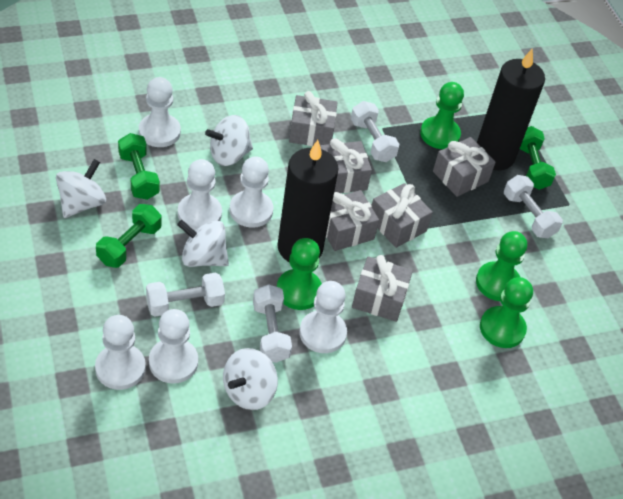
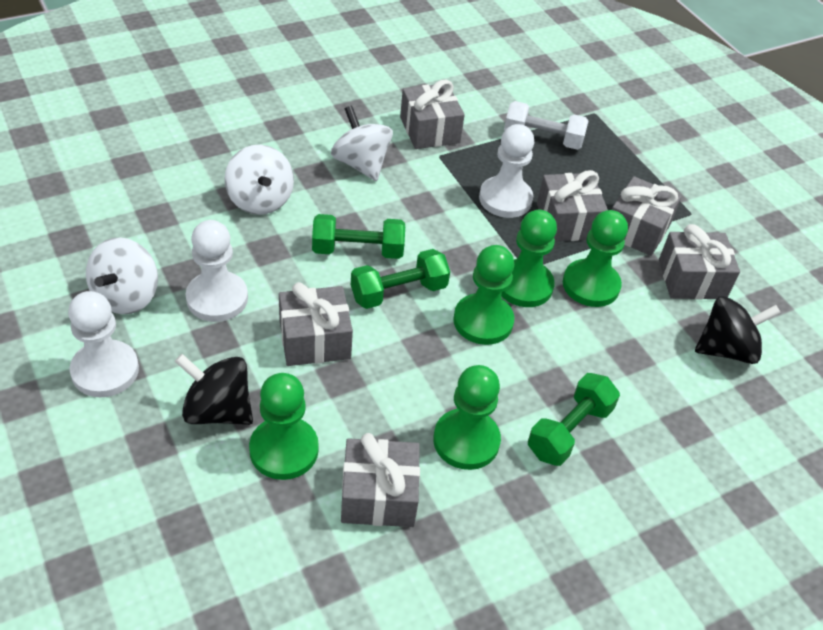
black candle: [278,140,339,262] [477,48,545,170] = 2 -> none = 0
black spinning top: none = 0 -> [175,354,253,425] [695,296,781,364] = 2
green pawn: [277,238,322,310] [420,82,464,149] [476,231,527,301] [480,277,533,348] = 4 -> [249,373,319,480] [433,365,501,470] [453,245,514,345] [501,210,557,307] [563,210,628,307] = 5
white dumbbell: [146,272,225,316] [253,284,292,363] [351,101,399,162] [504,175,563,238] = 4 -> [504,101,588,150] = 1
white pawn: [95,315,146,390] [139,77,181,147] [149,309,198,384] [178,159,222,230] [230,156,273,228] [299,281,347,353] = 6 -> [68,291,139,397] [185,220,248,322] [479,124,534,218] = 3
white spinning top: [56,159,106,218] [177,220,229,267] [205,115,253,166] [223,348,278,410] = 4 -> [86,237,158,314] [225,145,294,215] [331,106,393,181] = 3

